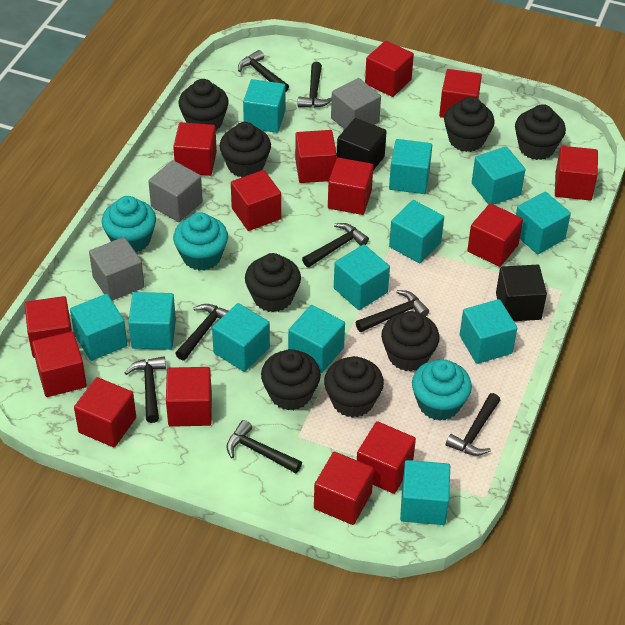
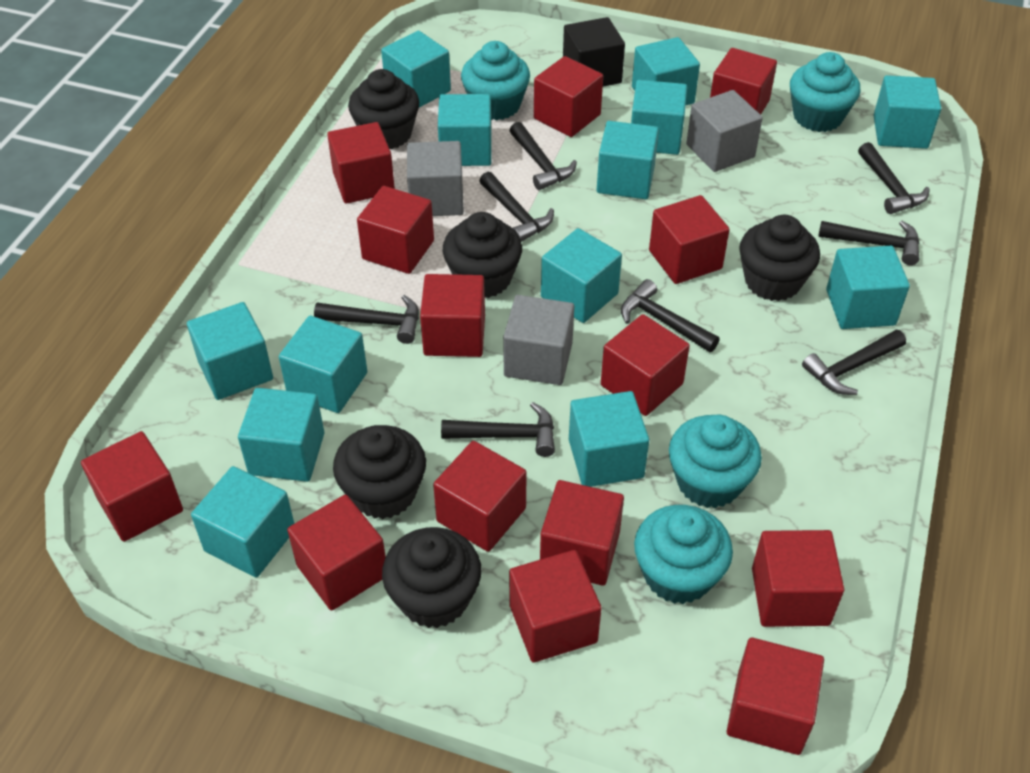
black cube: [337,118,386,170] [496,265,547,321] = 2 -> [563,17,625,87] = 1
black cupcake: [178,79,229,131] [219,122,271,178] [245,253,301,312] [261,349,321,410] [324,356,384,418] [381,311,440,371] [444,96,495,152] [515,104,566,160] = 8 -> [333,425,426,519] [348,69,419,149] [382,527,481,628] [442,212,522,298] [739,215,820,301] = 5
turquoise cube: [70,294,127,361] [128,292,176,350] [212,303,270,372] [243,79,286,133] [288,305,345,373] [334,244,390,310] [389,139,432,194] [389,200,444,263] [400,460,450,525] [460,299,517,364] [472,146,525,205] [516,192,571,254] = 12 -> [187,302,273,400] [191,466,295,577] [238,388,324,482] [279,316,367,413] [381,31,451,108] [438,94,492,166] [541,228,622,323] [569,391,649,487] [597,121,659,199] [631,80,687,155] [632,37,700,105] [826,246,910,329] [873,75,941,149] = 13
turquoise cupcake: [102,196,156,253] [173,212,228,271] [412,359,472,421] = 3 -> [461,41,530,120] [634,505,733,604] [669,415,762,508] [790,52,861,132] = 4

